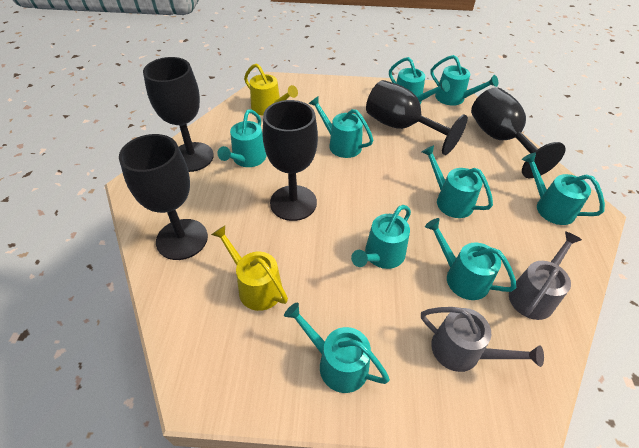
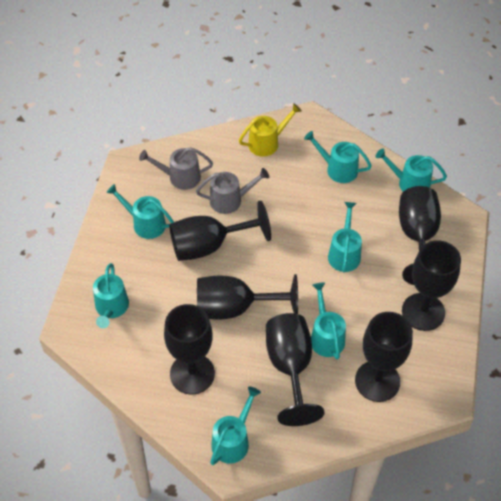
black goblet: [119,134,208,260] [143,57,214,172] [262,100,318,221] [366,80,468,155] [471,87,566,178] = 5 -> [164,304,215,394] [169,201,271,261] [197,274,298,319] [266,313,325,426] [355,312,413,402] [399,186,441,285] [402,240,461,331] = 7
turquoise watering can: [217,109,266,167] [284,303,390,393] [308,96,373,158] [351,205,411,269] [389,57,450,104] [422,145,493,218] [425,218,516,300] [430,55,498,106] [522,152,605,225] = 9 -> [93,263,129,328] [106,184,174,239] [210,386,261,465] [304,131,371,183] [311,283,346,359] [328,202,362,272] [375,148,447,192] = 7
yellow watering can: [211,225,288,311] [244,64,298,115] = 2 -> [239,103,302,157] = 1

